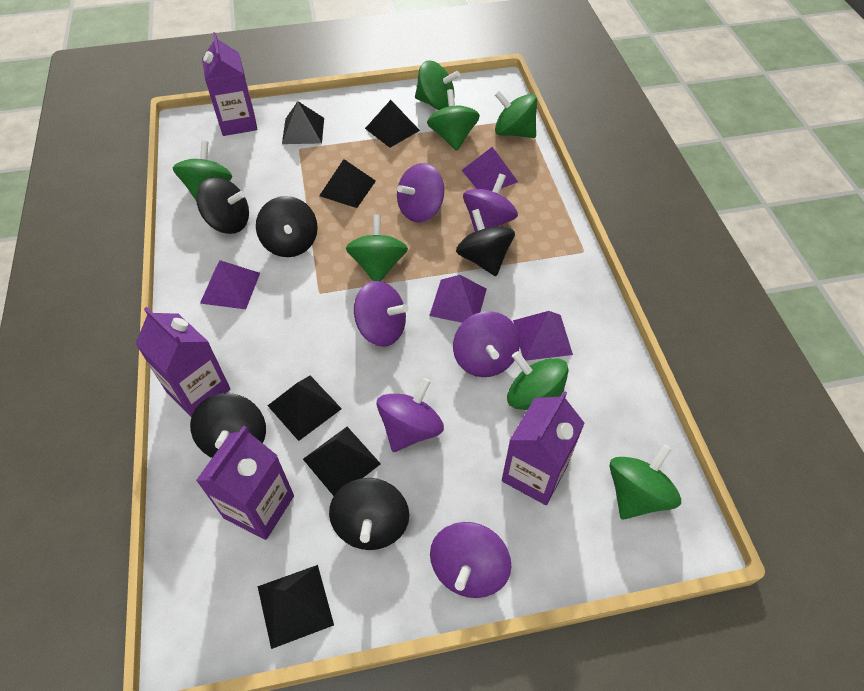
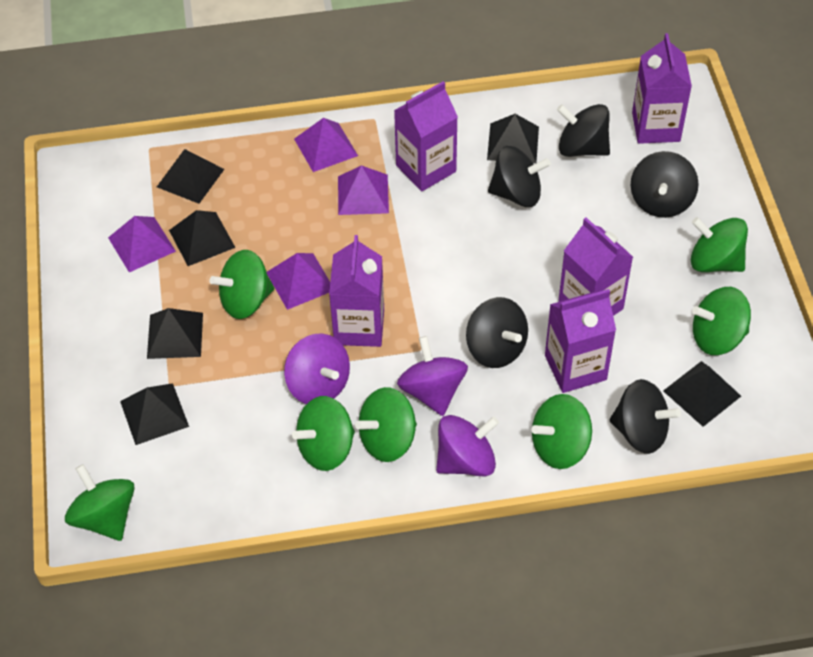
purple carton: [135,307,231,417] [196,426,294,540] [202,32,257,136] [502,391,585,505] = 4 -> [329,235,384,347] [394,81,458,191] [545,289,616,393] [558,217,633,316] [632,33,692,144] = 5
purple spinning top: [354,281,408,347] [377,378,444,452] [397,163,444,222] [430,522,511,598] [453,311,520,377] [463,174,518,232] = 6 -> [284,334,350,404] [397,336,468,416] [436,415,499,477] = 3

